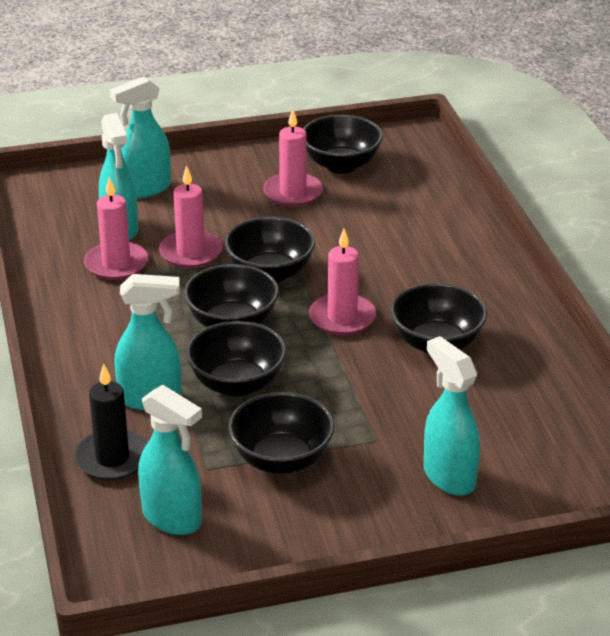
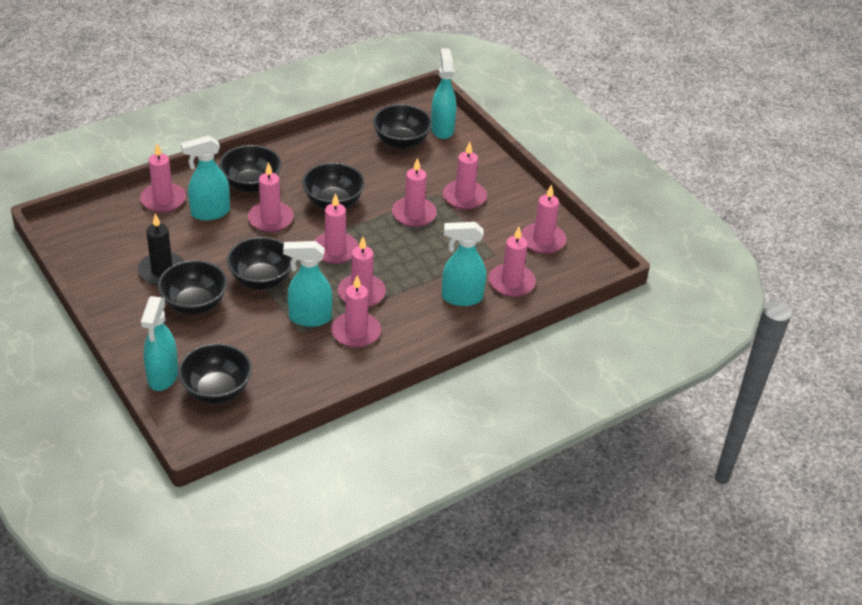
pink candle: [84,177,148,280] [159,165,223,268] [263,109,323,207] [309,229,376,335] = 4 -> [140,143,186,213] [248,162,294,232] [314,193,359,264] [331,275,381,348] [338,237,386,307] [392,158,437,227] [443,141,487,210] [489,227,536,297] [521,184,566,254] = 9

